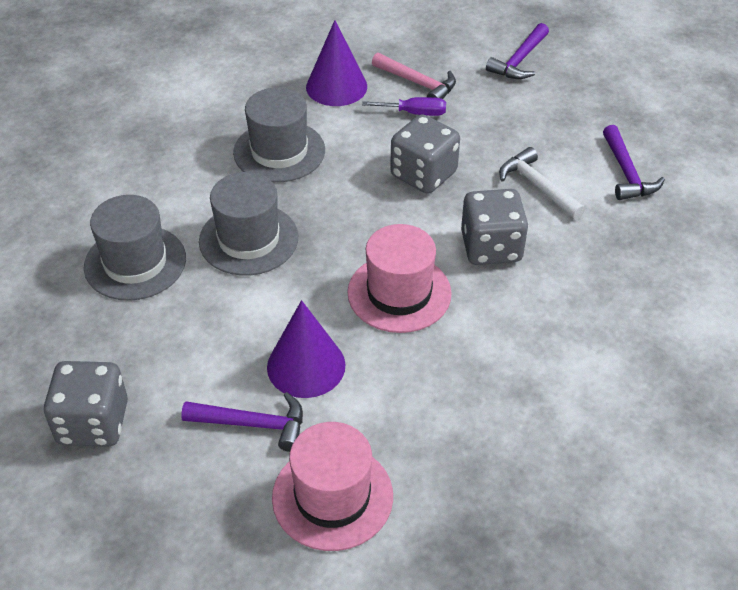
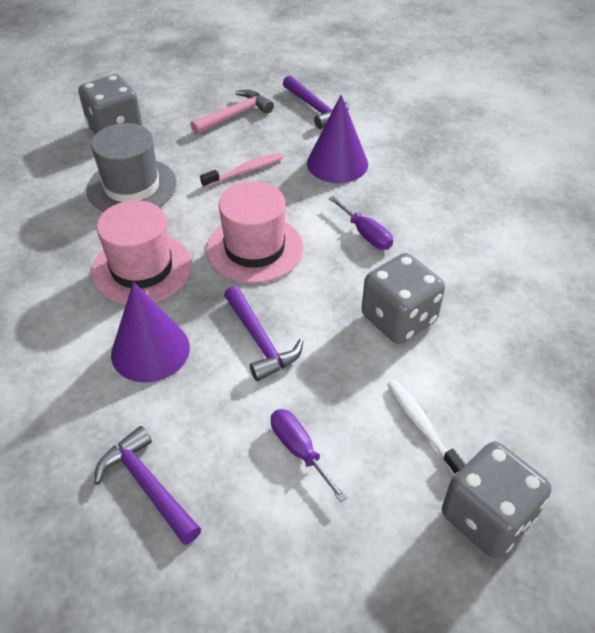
grey hat: [84,195,186,301] [199,172,298,276] [233,87,325,182] = 3 -> [86,123,177,212] = 1
pink toothbrush: none = 0 -> [200,153,283,188] = 1
purple screwdriver: [362,97,446,116] = 1 -> [271,409,347,502] [329,196,393,250] = 2
white hammer: [499,147,585,220] = 1 -> none = 0
white toothbrush: none = 0 -> [387,380,466,475] = 1

